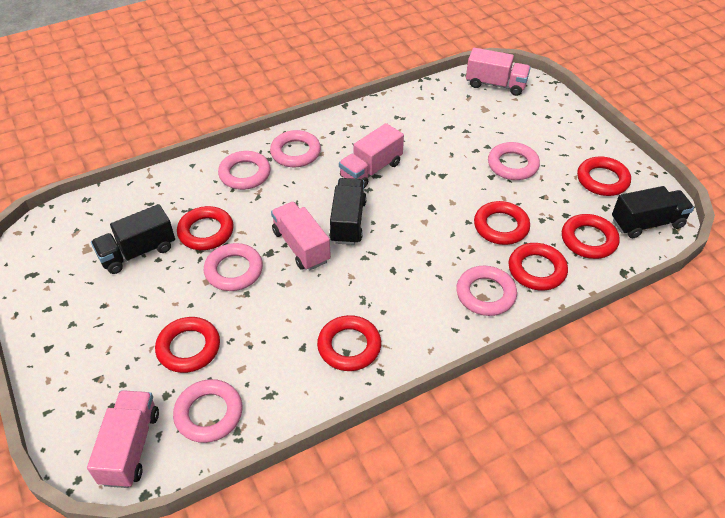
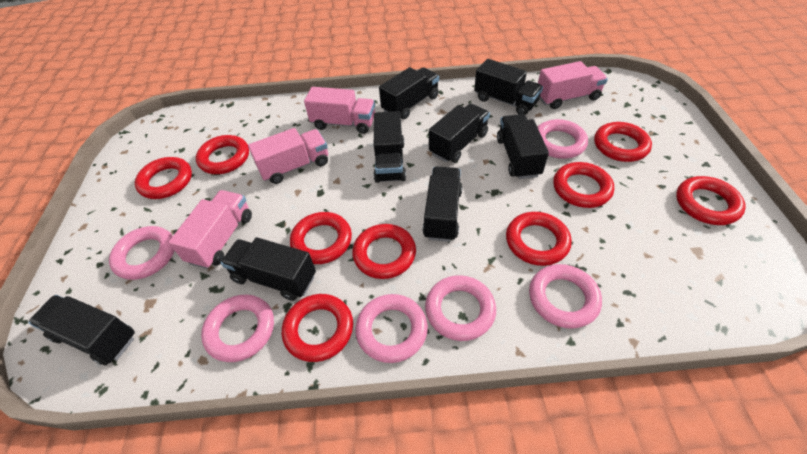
black truck: [91,204,175,274] [329,178,367,245] [612,186,694,238] = 3 -> [28,295,135,365] [221,237,316,301] [374,111,406,183] [379,67,439,119] [423,167,462,242] [429,103,490,163] [474,59,543,115] [497,114,549,179] = 8
red ring: [155,317,220,373] [177,206,234,250] [317,315,381,371] [474,201,530,245] [508,243,568,290] [562,214,620,259] [577,156,631,196] = 7 -> [135,157,192,199] [196,135,249,174] [282,294,353,362] [290,212,352,264] [352,224,416,279] [506,212,572,266] [553,162,614,208] [594,122,652,162] [676,176,746,225] = 9

